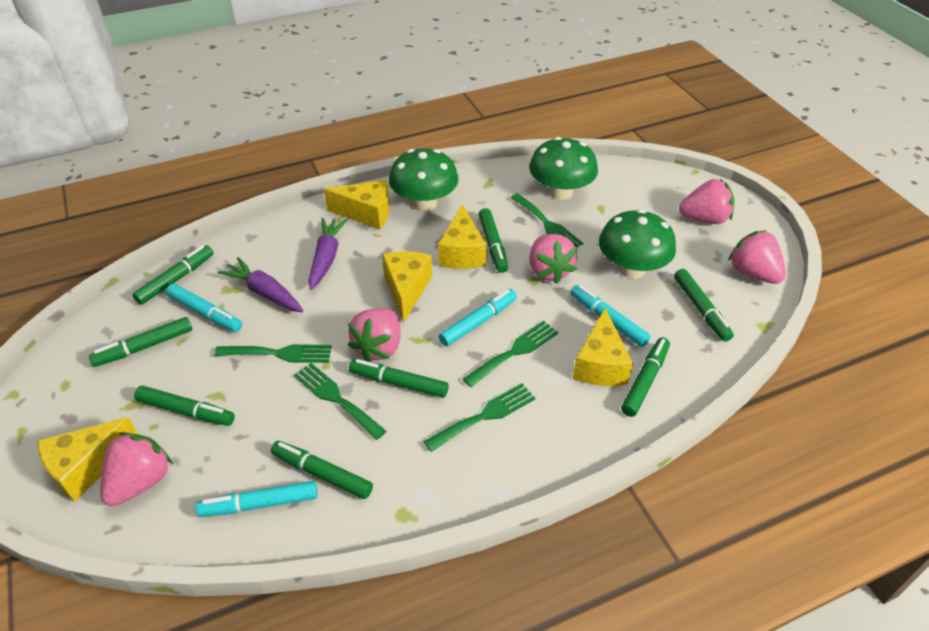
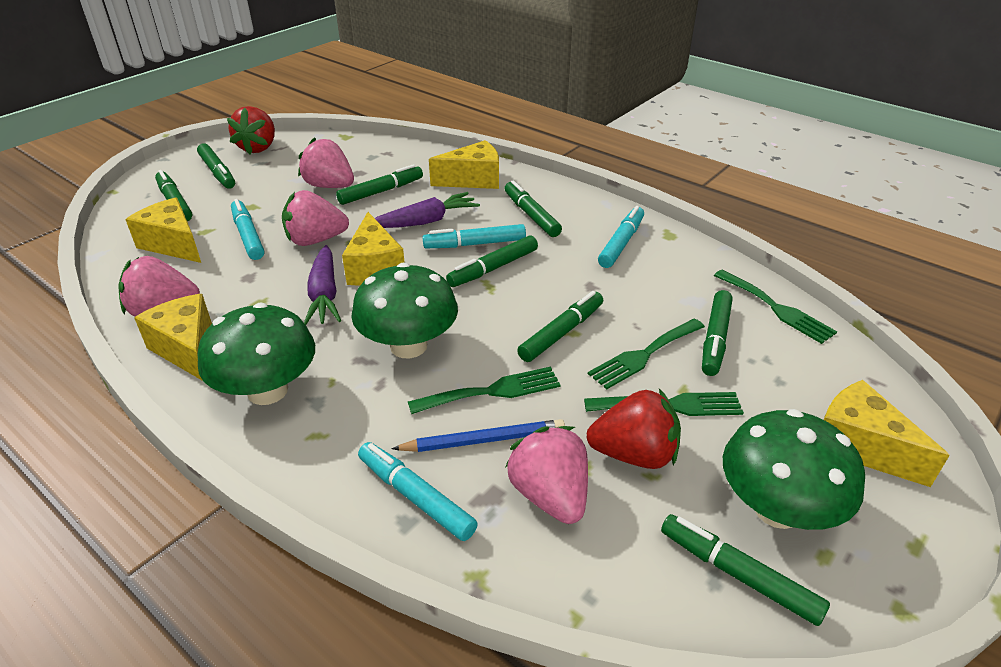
blue pencil: none = 0 -> [391,419,565,452] = 1
green fork: [214,344,332,363] [294,363,386,440] [423,383,536,452] [463,321,558,387] [510,193,583,247] = 5 -> [408,367,561,414] [584,392,744,416] [588,319,705,389] [714,270,837,344] = 4
pink strawberry: [100,432,173,506] [348,308,401,362] [529,234,577,284] [679,179,734,224] [728,230,786,284] = 5 -> [118,256,200,316] [282,190,349,246] [298,137,354,188] [506,426,588,524] = 4
red strawberry: none = 0 -> [227,106,275,154] [586,389,681,469] = 2

